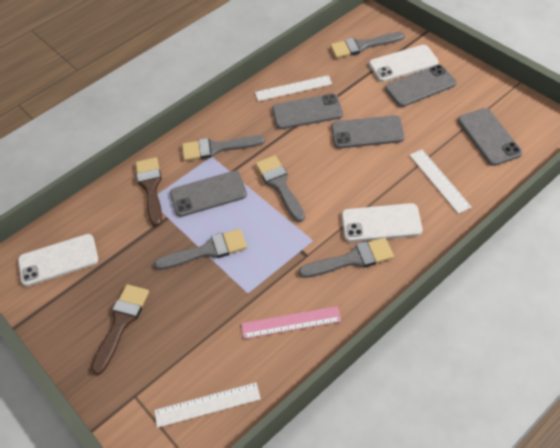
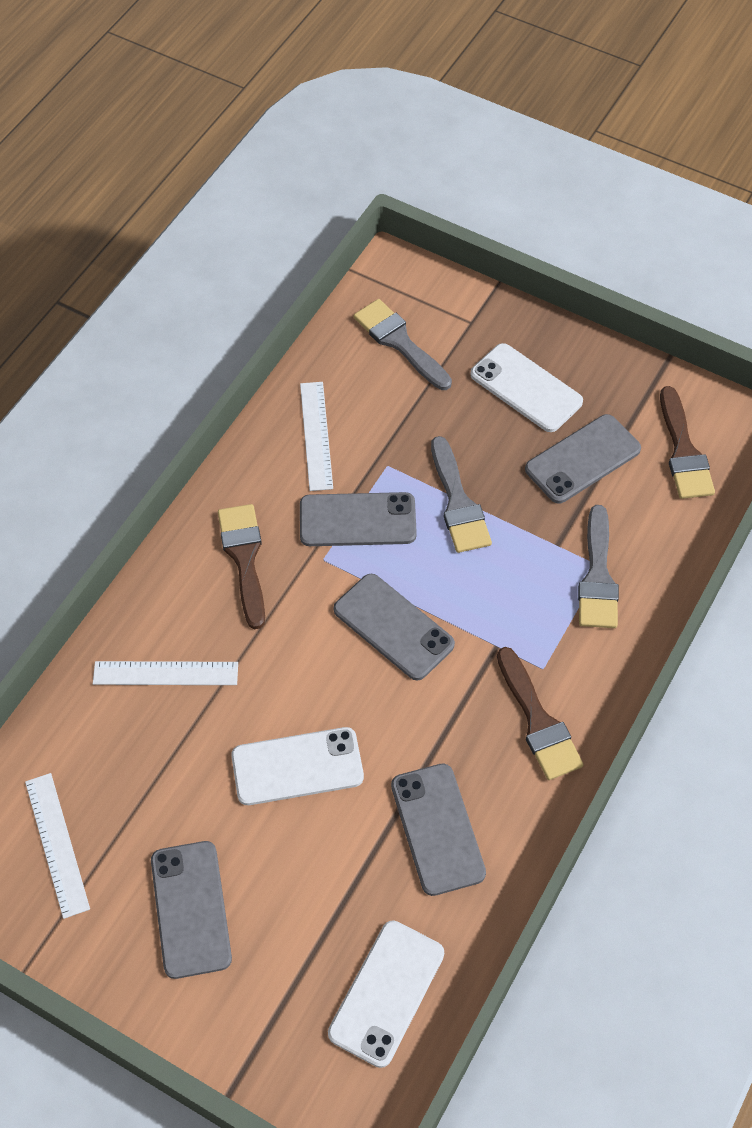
brown brush: [91,284,149,375] [136,157,162,227] = 2 -> [218,504,265,629] [497,647,584,780] [660,386,715,499] = 3
grey brush: [154,229,247,270] [182,135,265,161] [255,155,305,222] [299,237,394,278] [330,32,405,58] = 5 -> [354,299,452,390] [431,436,492,553] [578,505,619,628] = 3
pink ruler: [241,306,341,339] = 1 -> none = 0

